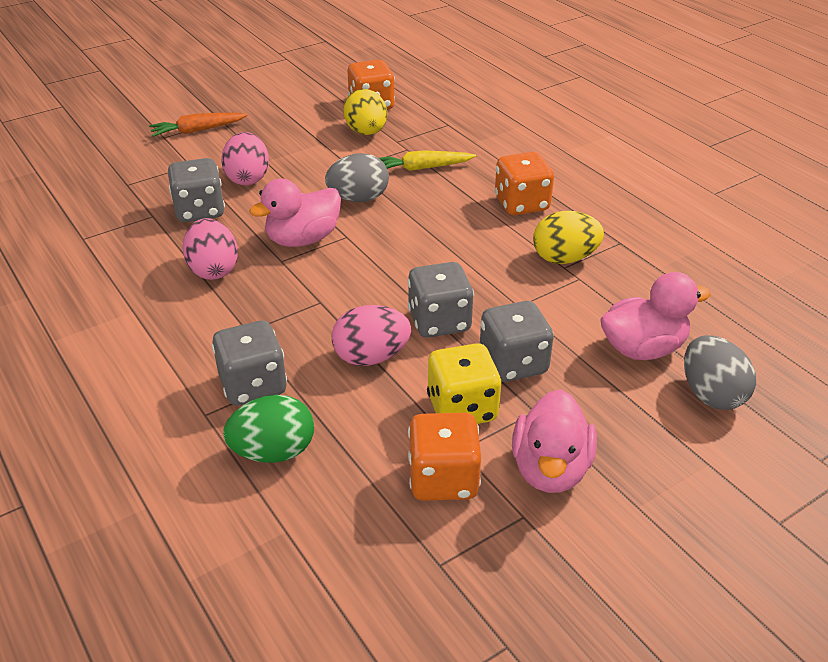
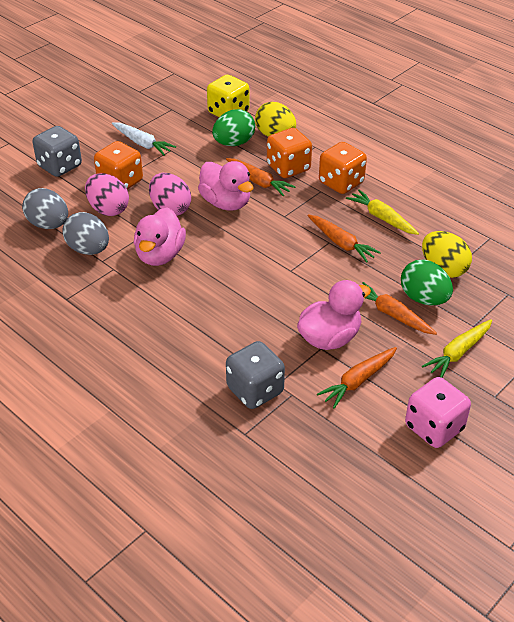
green egg: [223,395,314,463] = 1 -> [212,109,255,146] [401,260,453,305] = 2
grey dice: [168,158,225,222] [212,321,287,406] [407,262,474,338] [480,301,554,382] = 4 -> [33,126,82,177] [226,341,285,409] = 2
orange carrot: [149,113,248,137] = 1 -> [226,158,296,196] [308,214,381,263] [317,347,397,409] [362,282,437,335] = 4
pink dice: none = 0 -> [405,377,471,448] = 1
pink egg: [183,218,238,280] [221,132,269,185] [331,305,411,366] = 3 -> [85,173,129,216] [149,173,191,216] = 2
white carrot: none = 0 -> [112,122,176,156] = 1
yellow carrot: [379,150,476,171] = 1 -> [346,190,419,235] [422,319,492,378] = 2

